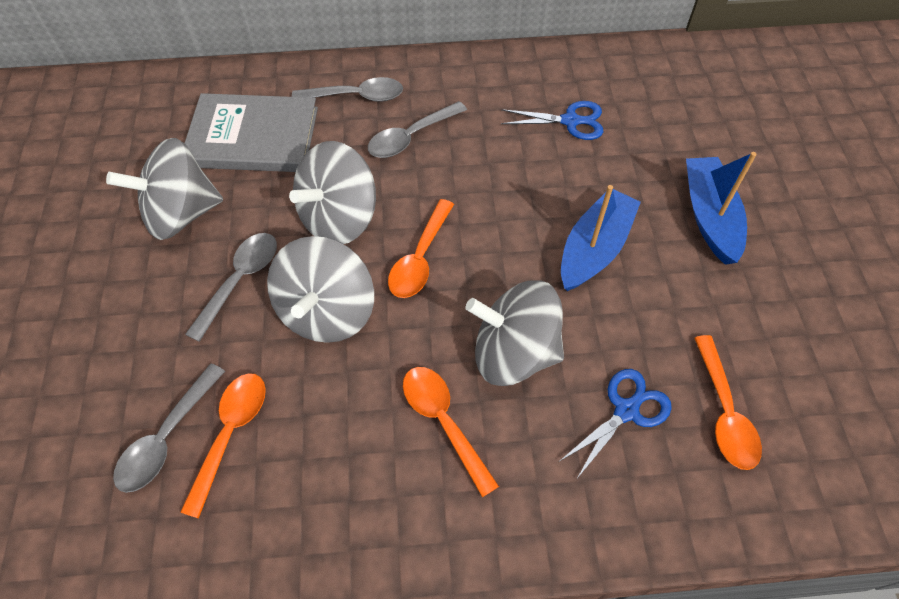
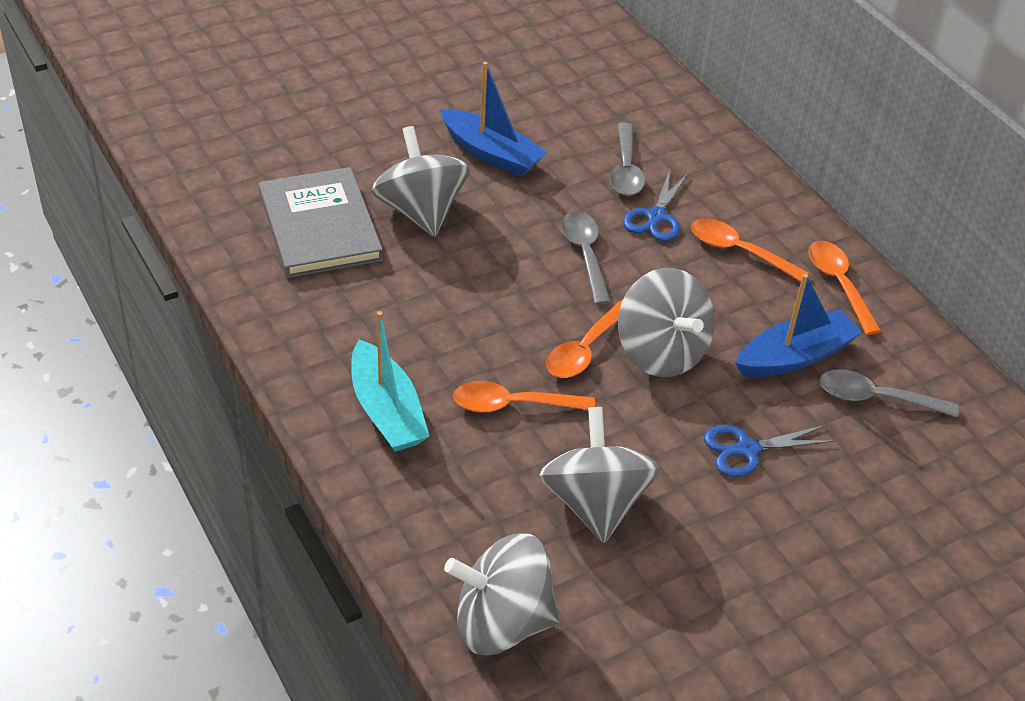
grey spoon: [113,363,225,493] [185,233,277,342] [292,77,403,102] [368,101,467,158] = 4 -> [561,211,611,305] [610,122,645,196] [819,369,959,417] = 3
turquoise boat: none = 0 -> [351,311,430,452] = 1

